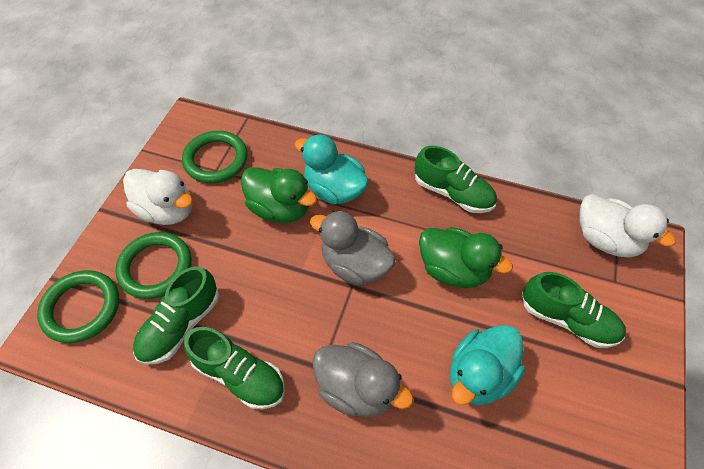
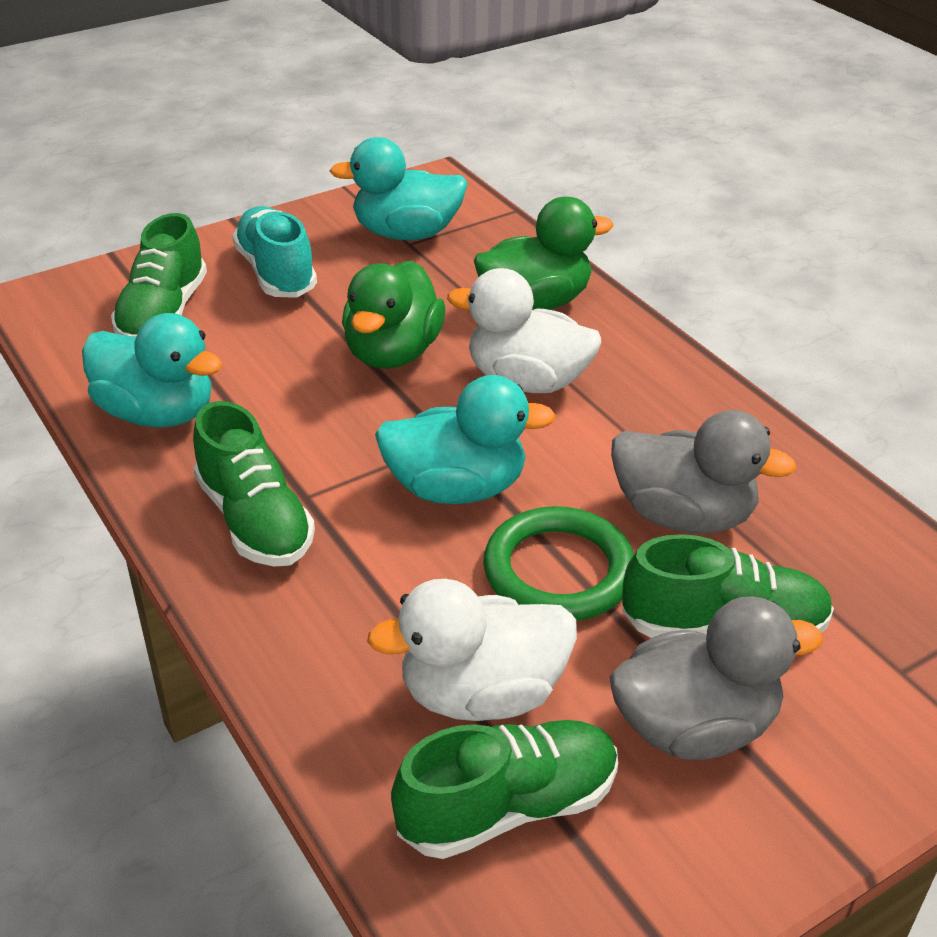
green ring: [37,270,119,343] [115,232,192,299] [182,131,248,183] = 3 -> [483,506,634,621] = 1
turquoise duck: [295,134,369,204] [450,325,525,405] = 2 -> [82,313,222,427] [329,137,468,240] [375,375,556,504] = 3
turquoise shoe: none = 0 -> [232,206,317,298] = 1

